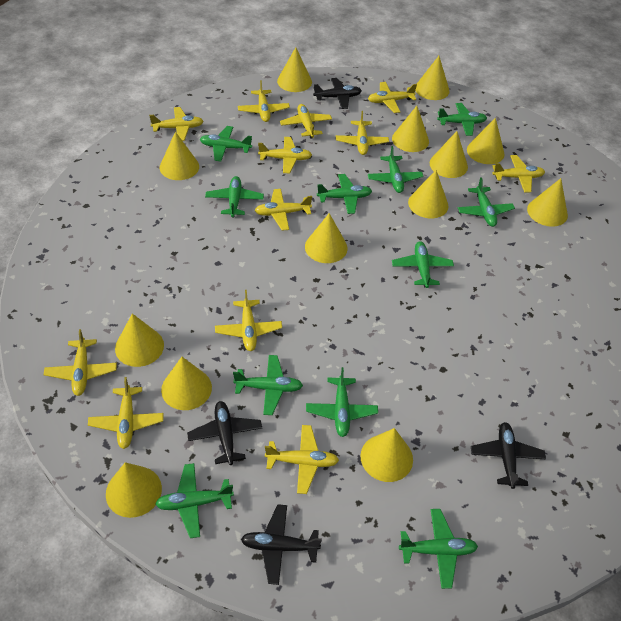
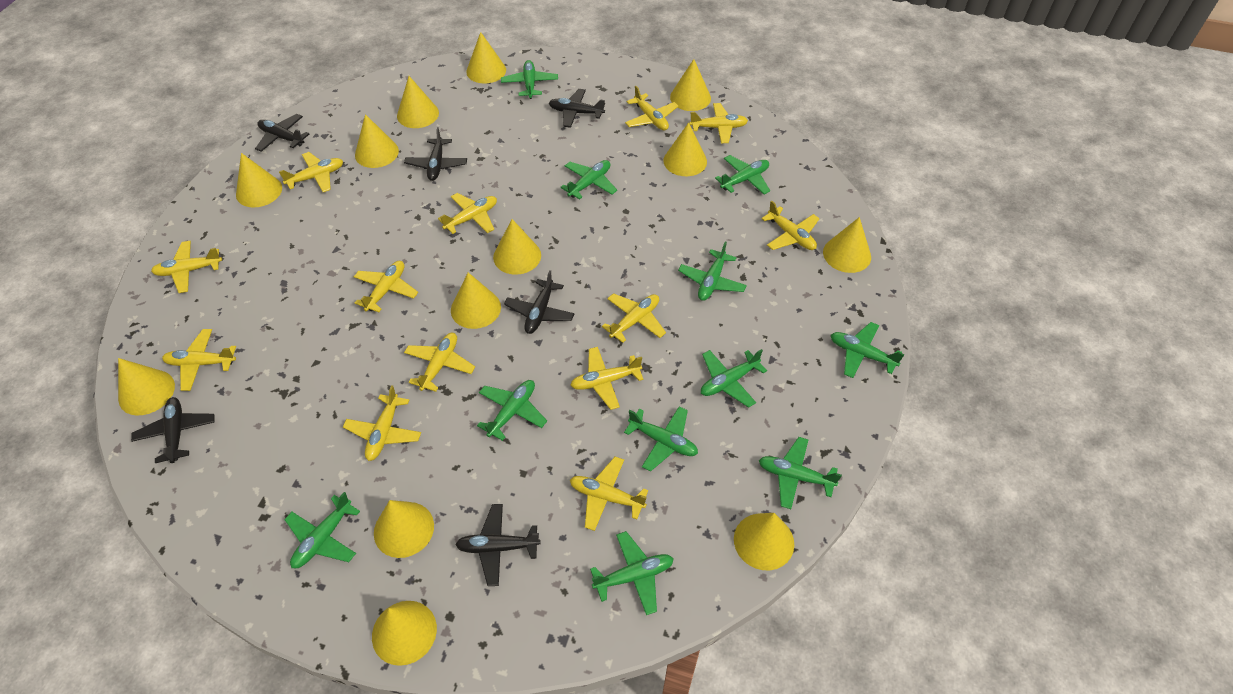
black plane: [187,401,262,465] [241,504,322,585] [313,78,362,109] [471,422,546,489] = 4 -> [131,397,215,463] [255,114,309,152] [404,127,467,181] [455,504,541,586] [504,270,574,334] [549,89,605,128] = 6
yellow plane: [44,329,117,396] [88,377,164,449] [149,107,203,141] [215,290,282,351] [238,80,290,122] [255,189,312,231] [258,137,312,173] [265,425,339,494] [280,104,332,139] [336,111,389,155] [368,82,417,113] [492,155,545,193] = 12 -> [151,241,222,293] [162,329,236,391] [279,152,343,192] [343,385,421,461] [354,261,418,312] [404,333,475,392] [438,193,497,234] [570,347,644,410] [570,457,648,531] [602,293,666,343] [625,86,679,130] [689,103,748,143] [761,200,820,250] = 13

